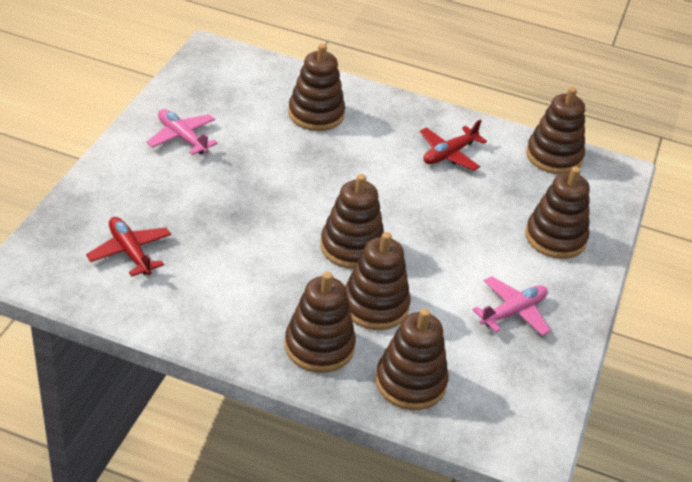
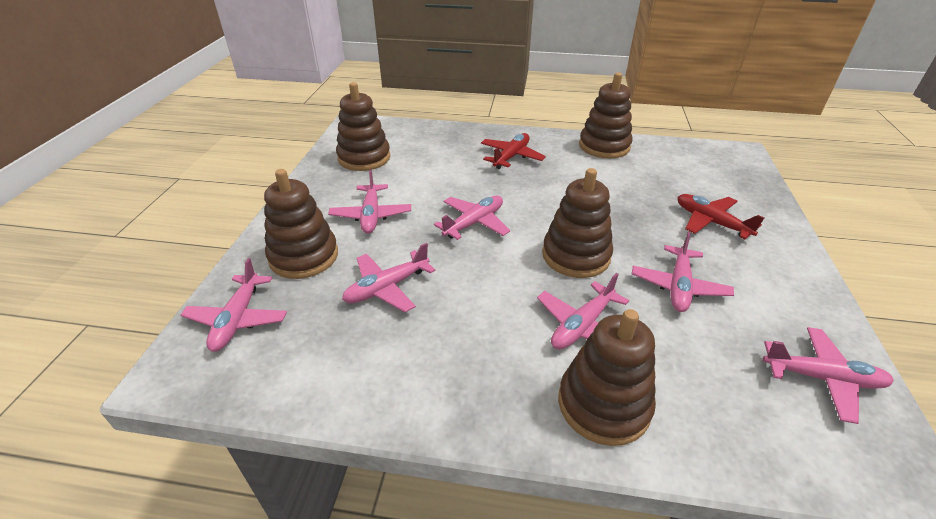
brown stacking toy: [285,272,356,373] [288,44,345,131] [320,174,384,269] [345,232,411,330] [375,308,449,410] [525,167,590,259] [526,87,585,174] = 7 -> [264,169,338,279] [336,82,391,171] [542,168,613,278] [558,309,656,446] [579,73,633,159] = 5
pink plane: [146,109,218,155] [472,276,551,336] = 2 -> [181,258,287,352] [328,170,411,234] [342,243,435,312] [434,196,510,240] [537,273,629,350] [632,232,734,312] [763,327,894,424] = 7

